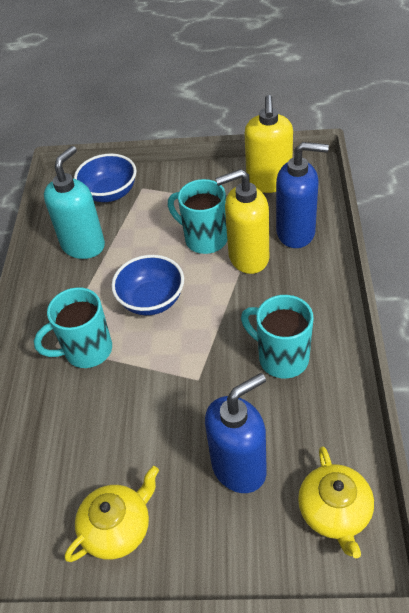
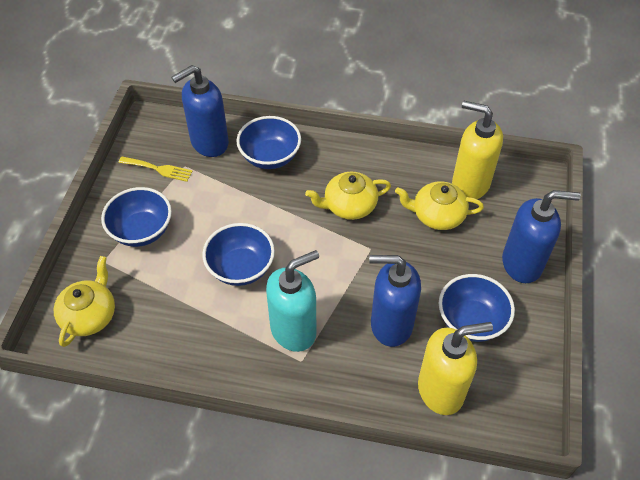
blue bowl: [74,154,137,202] [111,255,184,315] = 2 -> [101,187,172,247] [202,223,275,286] [236,116,301,169] [439,274,515,342] = 4
blue soap dispenser: [205,373,267,493] [276,142,329,248] = 2 -> [171,65,229,157] [369,255,421,347] [502,190,581,283] = 3
turquoise mug: [34,287,112,368] [168,179,227,254] [241,295,314,378] = 3 -> none = 0
yellow fork: none = 0 -> [119,156,192,182] = 1
yellow teapot: [65,466,159,562] [298,447,374,558] = 2 -> [54,256,115,347] [305,171,391,220] [395,181,484,230] = 3

